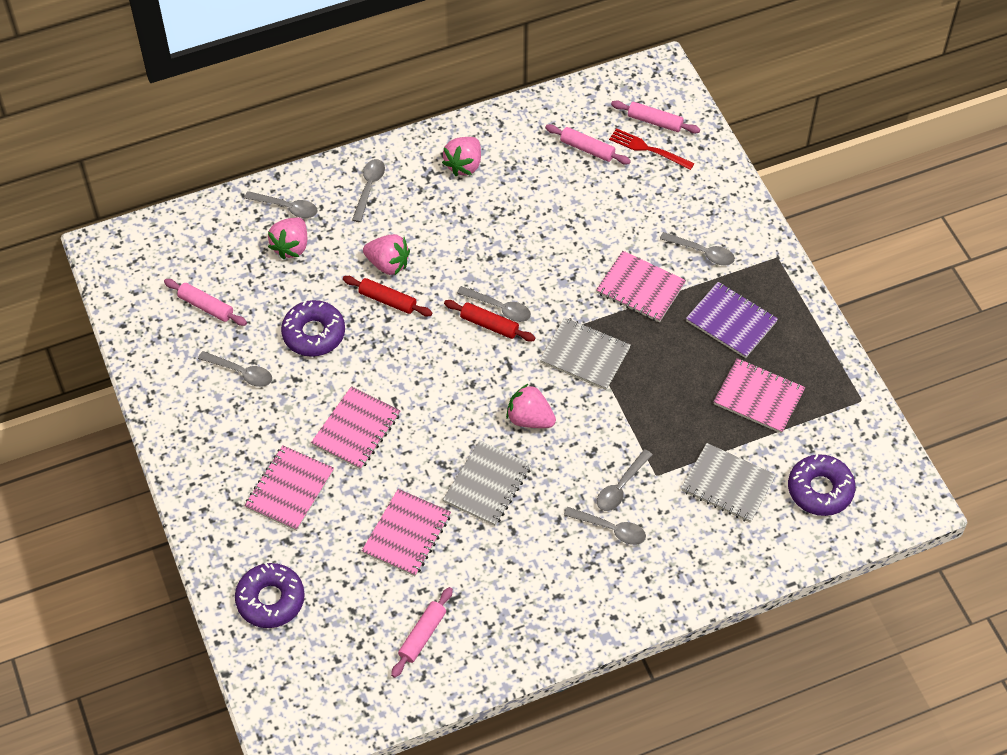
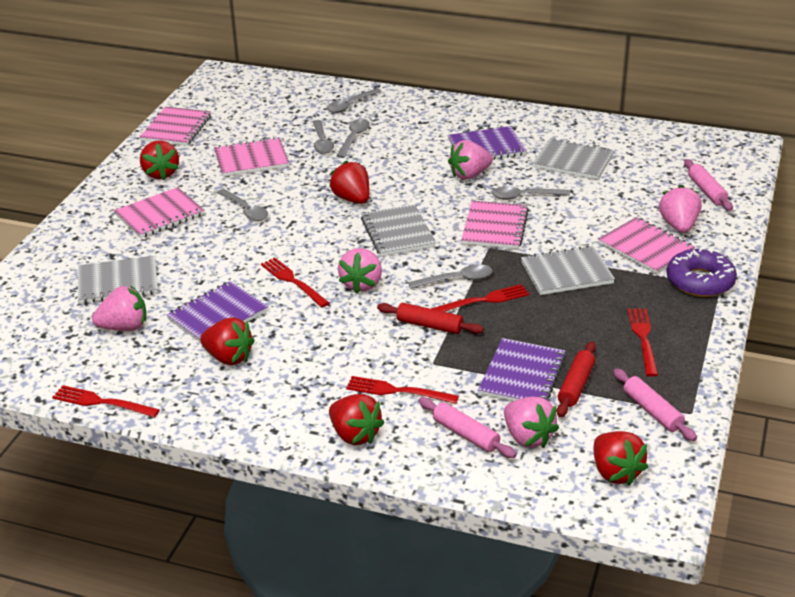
grey notebook: [443,440,531,526] [540,317,631,390] [681,443,776,523] = 3 -> [78,256,158,304] [361,204,436,256] [521,246,615,295] [532,138,614,180] = 4
grey spoon: [198,351,272,387] [244,191,318,218] [352,159,385,222] [457,286,531,322] [564,507,646,545] [597,449,653,511] [660,232,735,265] = 7 -> [217,189,268,221] [313,120,334,154] [327,88,382,113] [337,119,370,158] [408,264,492,289] [492,186,570,200] = 6
pink rolling pin: [164,279,247,326] [391,587,453,678] [545,124,631,165] [611,100,700,134] = 4 -> [418,397,517,458] [613,368,697,441] [684,159,733,211] = 3
pink strawberry: [268,217,307,260] [363,234,410,275] [442,137,481,176] [506,384,556,428] = 4 -> [92,285,147,331] [338,248,382,293] [448,140,493,180] [504,397,559,448] [659,185,702,233] = 5
purple donut: [235,563,305,628] [281,300,345,357] [788,454,856,516] = 3 -> [667,247,737,297] = 1
purple notebook: [686,282,778,358] = 1 -> [166,281,268,343] [448,126,527,160] [478,338,566,401] = 3
red fork: [609,128,695,170] = 1 -> [52,385,160,417] [261,258,329,308] [346,376,459,404] [431,284,529,312] [628,308,658,377] = 5
red strawberry: none = 0 -> [140,141,179,180] [200,317,255,365] [329,160,369,204] [329,394,384,445] [594,431,648,486] = 5

